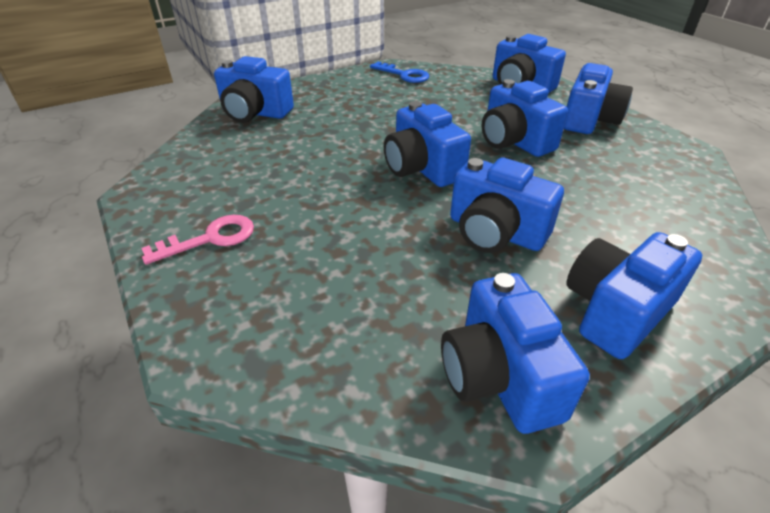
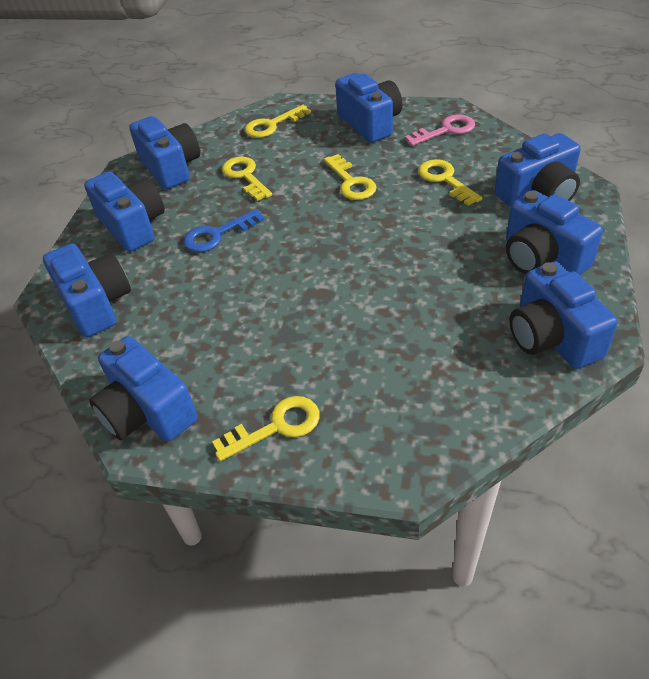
yellow key: none = 0 -> [212,396,320,461] [222,157,272,201] [245,105,311,138] [324,154,376,200] [418,159,482,206] = 5

